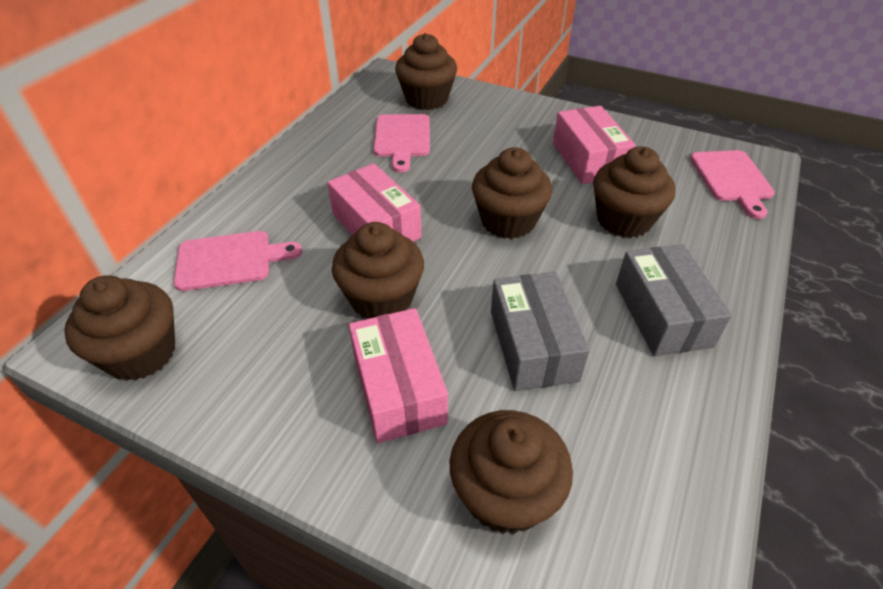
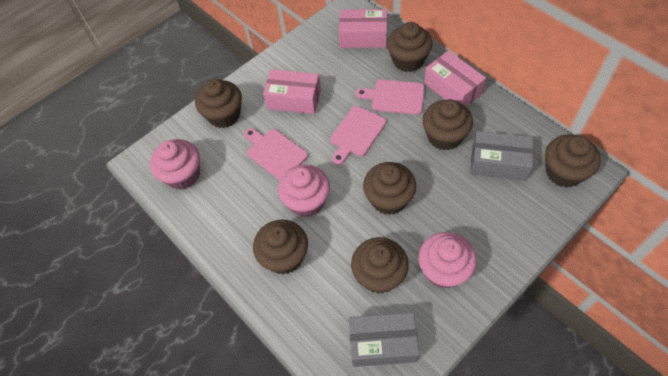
brown cupcake: [64,275,175,381] [332,222,424,319] [395,33,457,110] [450,410,573,534] [472,147,552,239] [593,146,676,238] = 6 -> [195,79,242,128] [253,220,308,274] [351,237,409,294] [363,162,416,215] [387,22,432,72] [423,99,473,150] [545,134,601,187] = 7
pink cupcake: none = 0 -> [150,139,200,190] [278,164,330,217] [418,232,477,289] = 3

